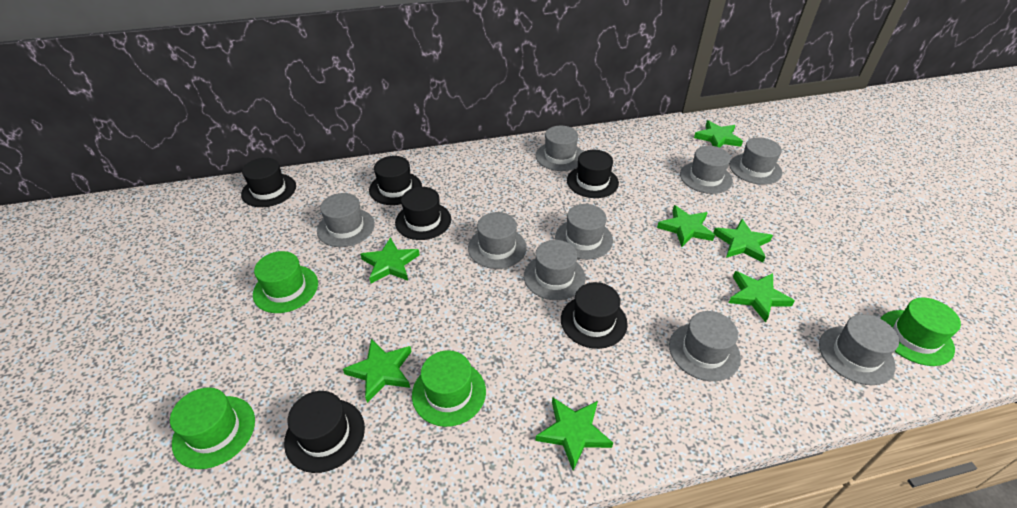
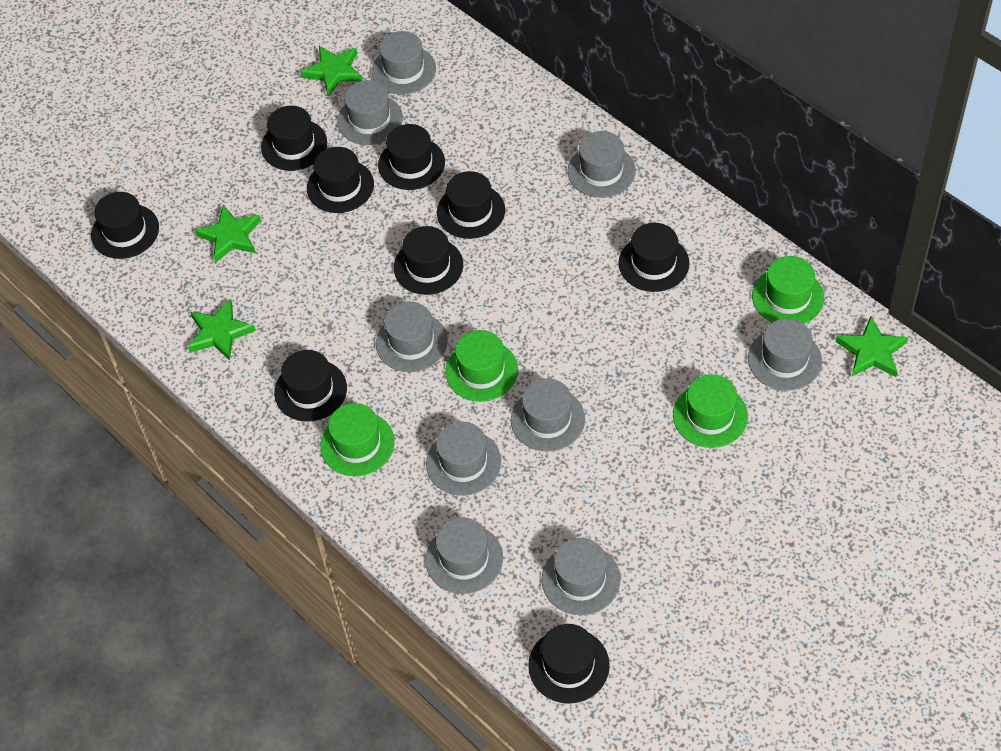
black hat: [241,158,296,207] [284,391,365,473] [369,156,422,205] [395,187,451,240] [561,282,628,349] [567,150,619,198] = 6 -> [91,192,159,259] [261,106,327,171] [274,350,347,422] [307,147,374,213] [378,124,445,190] [394,226,463,295] [437,171,505,239] [528,624,610,704] [619,223,689,292] = 9
green star: [343,339,412,403] [360,237,420,283] [535,397,613,471] [657,205,715,247] [694,120,743,148] [713,219,773,263] [729,271,795,322] = 7 -> [188,299,256,361] [195,205,261,263] [301,46,363,96] [836,316,908,377] = 4

